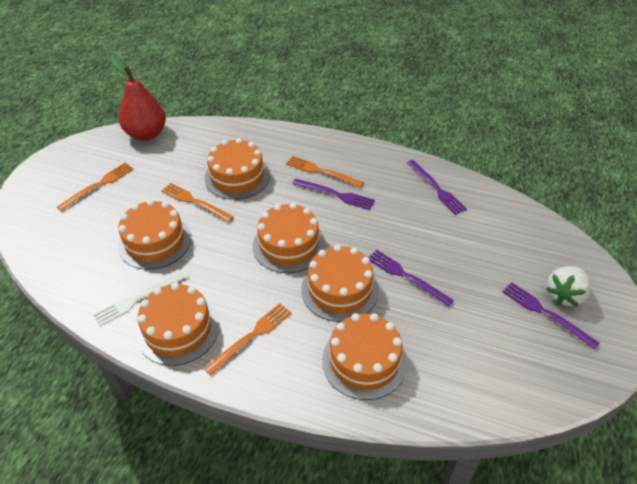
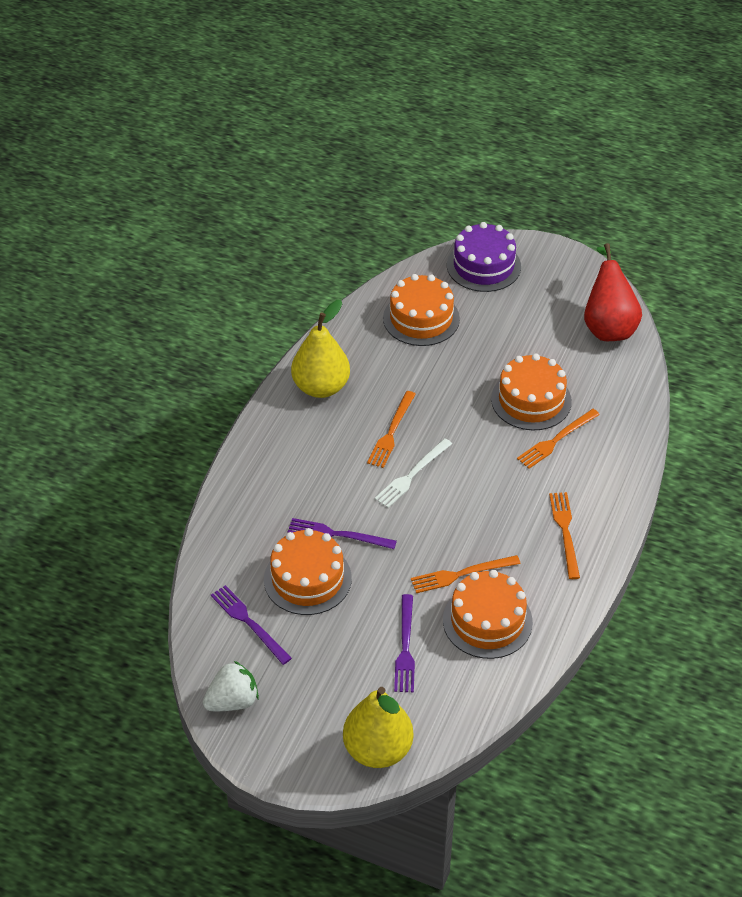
orange cake: [118,199,191,270] [137,283,219,366] [205,138,270,200] [253,203,325,273] [301,245,379,322] [322,313,407,400] = 6 -> [264,528,352,615] [383,274,460,346] [443,570,533,659] [491,353,572,430] = 4
purple cake: none = 0 -> [447,222,521,292] = 1
purple fork: [292,178,375,210] [368,250,454,307] [407,160,467,215] [502,282,600,350] = 4 -> [211,585,292,665] [288,518,397,549] [394,594,415,692] = 3
yellow pear: none = 0 -> [291,300,350,398] [343,687,413,768] = 2

